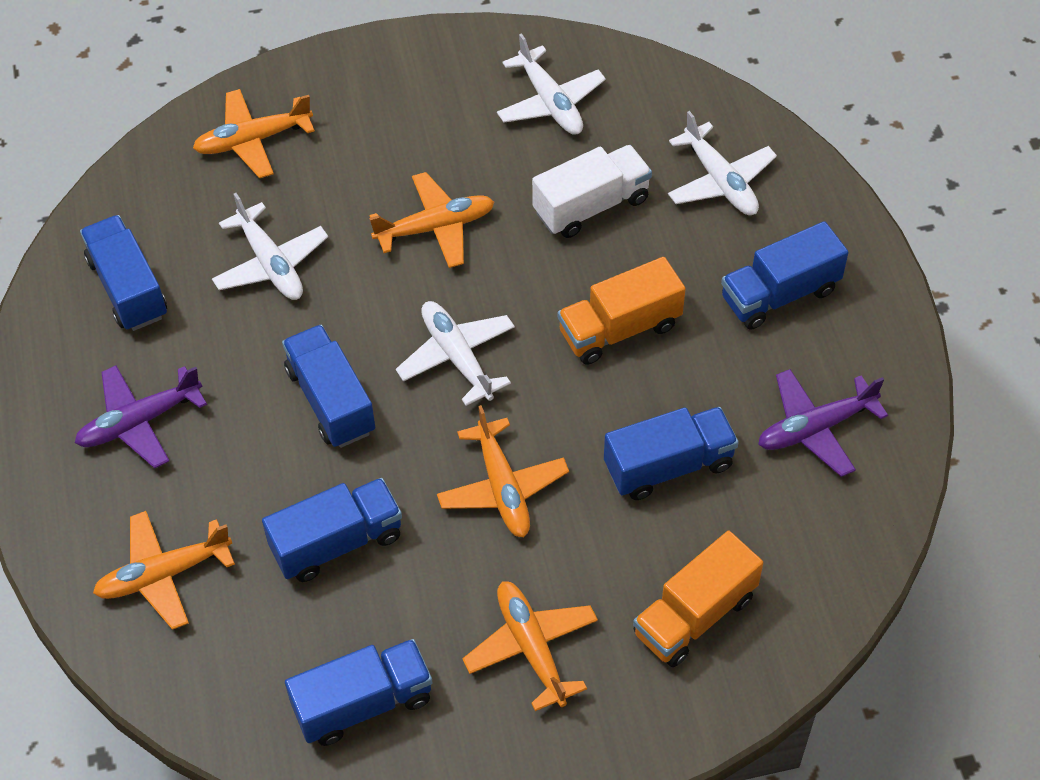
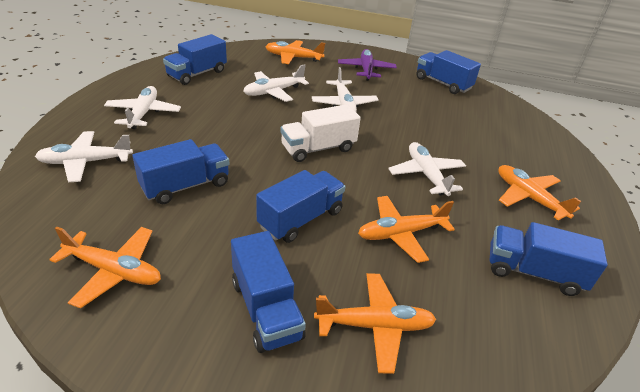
orange truck: [558,257,686,364] [633,531,763,667] = 2 -> none = 0
purple plane: [75,365,207,468] [758,369,888,477] = 2 -> [338,49,397,81] = 1
white plane: [212,193,328,300] [396,301,515,406] [497,33,606,135] [668,111,777,215] = 4 -> [35,131,133,182] [104,86,181,129] [243,64,309,102] [312,67,379,112] [388,142,466,196] = 5

